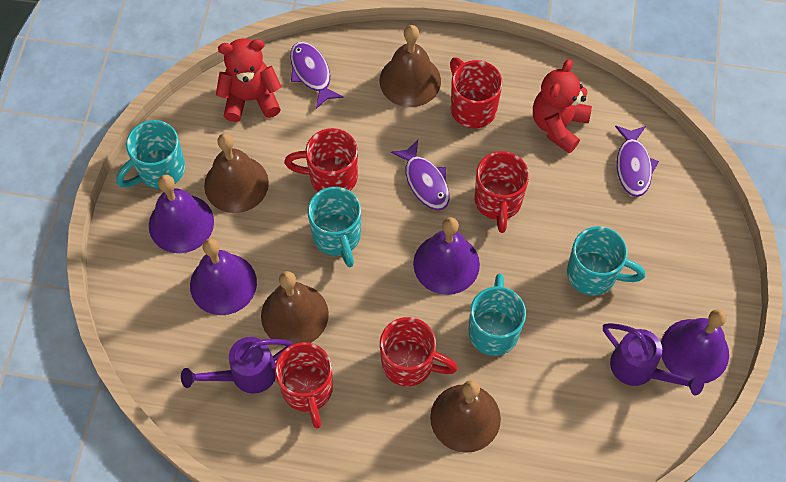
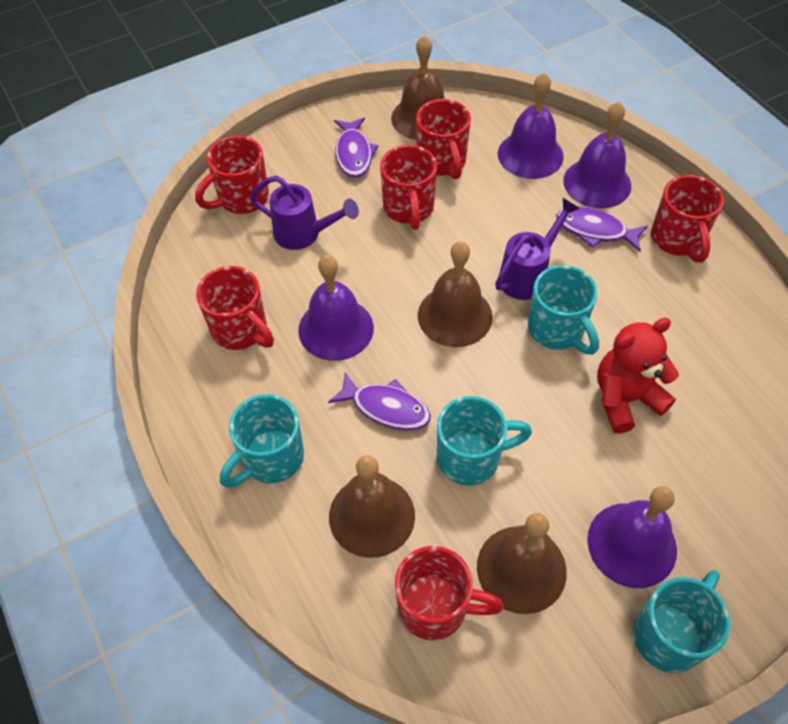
red mug: [275,342,333,428] [284,128,358,192] [380,317,458,386] [450,57,502,128] [474,151,529,233] = 5 -> [195,136,269,214] [196,266,274,350] [380,145,437,230] [395,546,504,640] [416,99,471,179] [651,175,724,263] = 6
red teddy bear: [216,39,282,122] [533,59,592,153] = 2 -> [597,318,679,434] = 1

